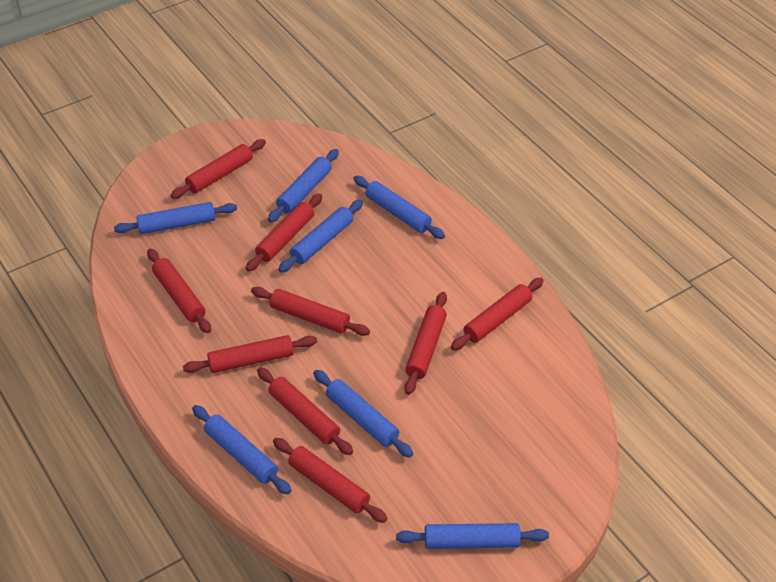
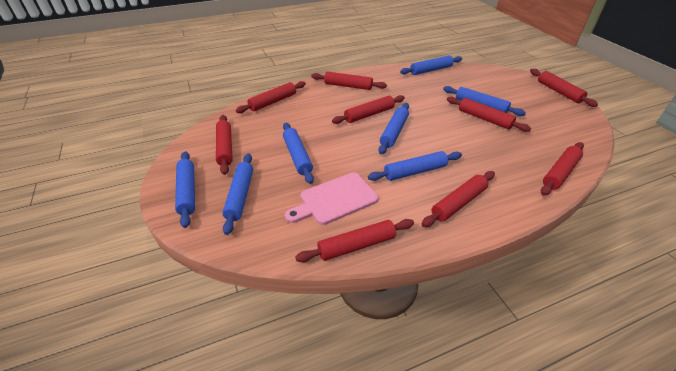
pink cutting board: none = 0 -> [285,172,379,225] = 1

